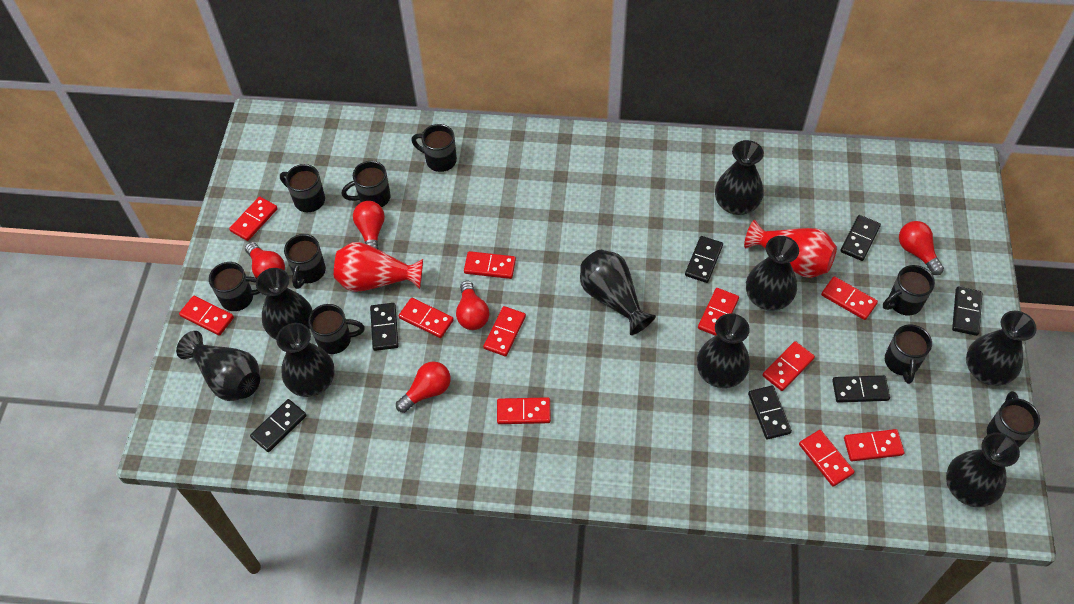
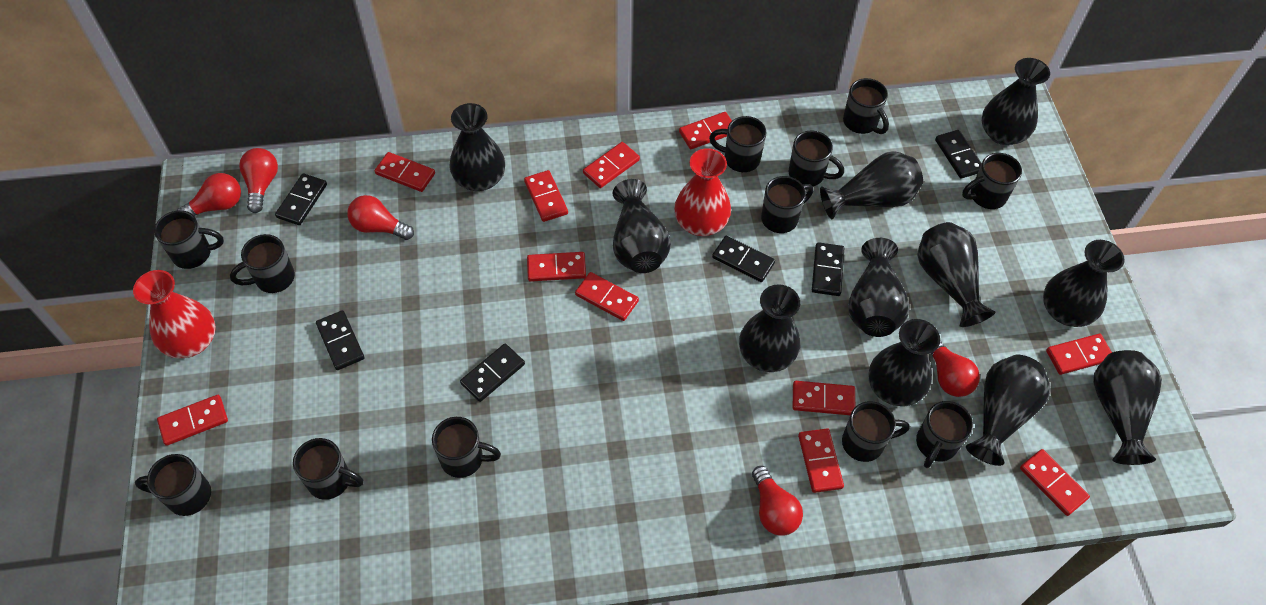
black domino: [250,399,307,452] [370,303,399,351] [685,236,723,283] [748,386,792,440] [832,375,890,403] [840,215,881,261] [952,287,982,336] = 7 -> [275,173,327,225] [316,310,365,370] [460,344,525,402] [712,236,775,282] [812,242,844,296] [935,130,982,179] = 6
black mug: [209,262,260,311] [280,164,325,212] [284,234,326,289] [308,304,365,354] [342,161,391,207] [411,124,457,172] [883,265,935,316] [885,324,932,384] [987,391,1040,447] = 9 -> [135,454,211,516] [154,210,224,269] [230,234,295,293] [293,438,364,500] [432,417,501,478] [709,116,767,172] [761,176,813,233] [789,131,844,186] [842,401,909,462] [843,78,889,134] [916,401,973,468] [962,153,1022,209] = 12
black vase: [176,331,260,401] [256,268,313,340] [276,323,335,397] [580,250,656,335] [697,313,750,388] [715,140,764,215] [746,236,799,311] [946,433,1020,507] [966,311,1037,386] = 9 -> [450,103,505,191] [613,179,671,273] [739,284,800,372] [820,151,923,219] [848,238,910,337] [868,319,940,407] [917,222,995,327] [966,355,1051,466] [982,58,1050,145] [1043,240,1125,327] [1093,350,1162,465] = 11

